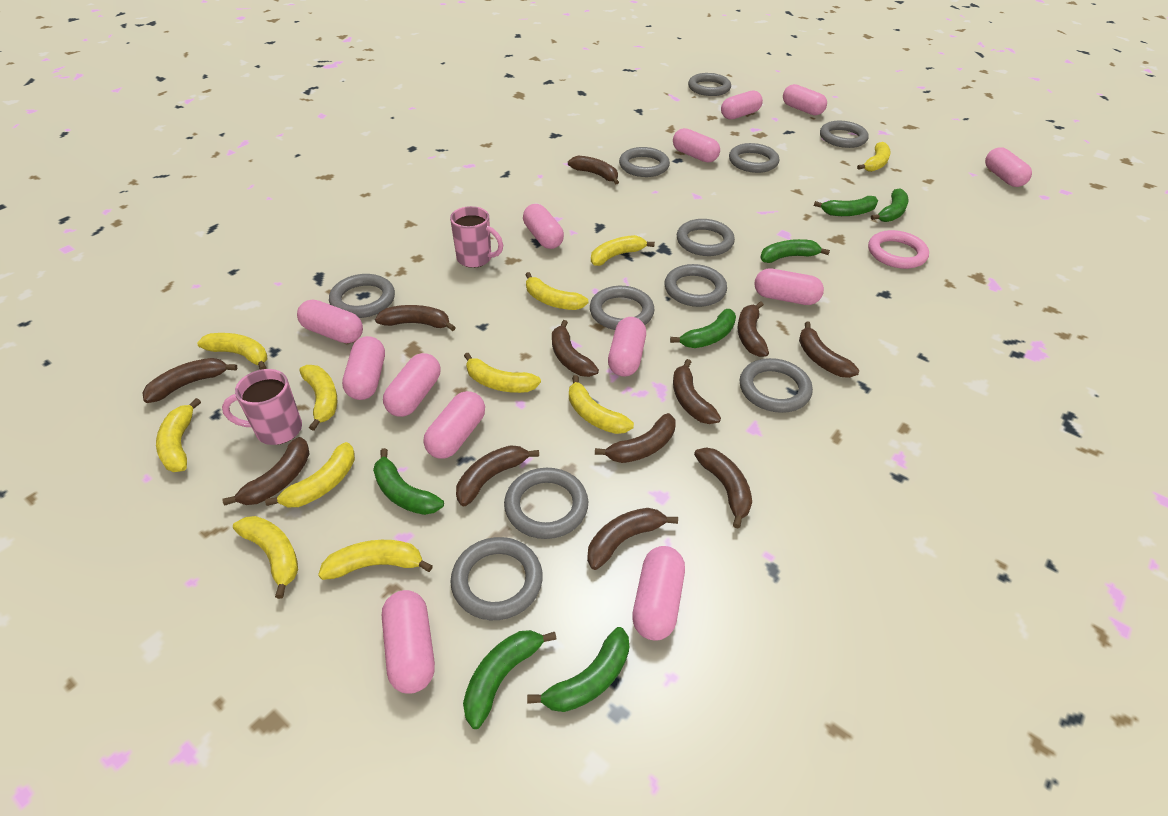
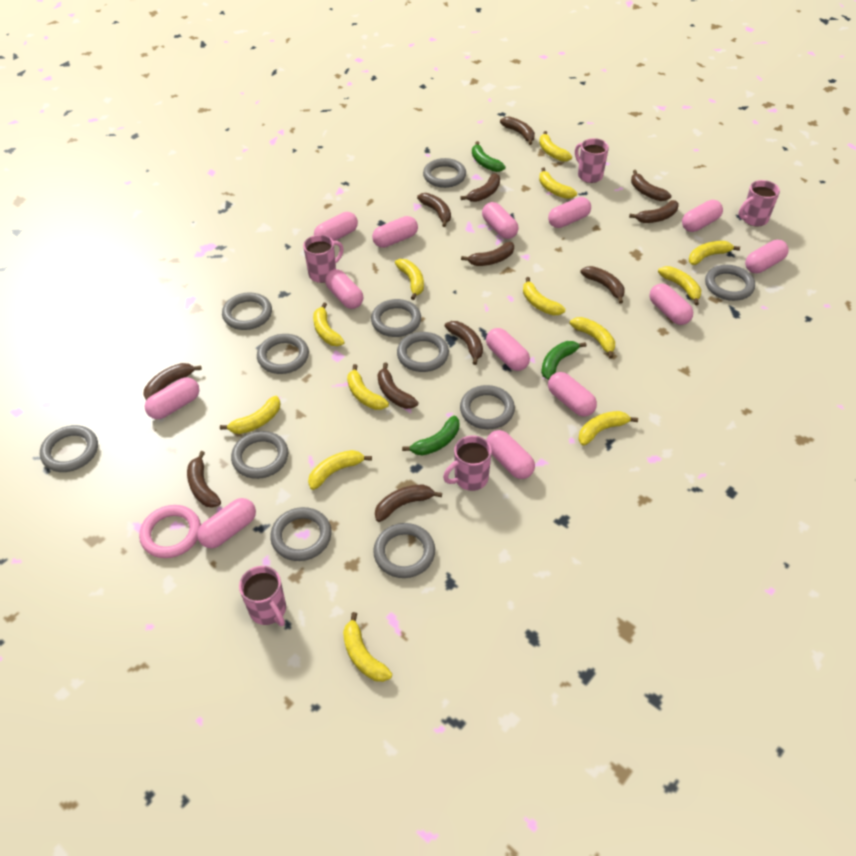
green banana: [373,448,444,515] [463,630,557,729] [527,627,629,712] [670,309,736,348] [760,239,830,263] [814,196,878,216] [871,188,908,222] = 7 -> [402,416,459,456] [472,141,505,172] [541,341,586,380] = 3
pink mug: [222,369,302,445] [450,206,503,268] = 2 -> [239,566,286,626] [303,235,344,283] [443,435,492,491] [575,138,609,183] [738,180,780,226] = 5
yellow banana: [156,398,201,472] [197,333,267,370] [233,516,298,599] [265,442,355,507] [299,365,337,431] [318,540,433,580] [464,353,541,393] [525,272,589,310] [569,375,634,434] [591,235,655,266] [857,142,891,172] = 11 -> [220,396,281,434] [308,450,372,490] [313,302,345,346] [343,612,392,682] [347,364,389,410] [395,259,424,300] [523,277,565,315] [539,131,572,162] [539,168,577,199] [570,317,615,359] [578,411,638,446] [658,266,701,305] [689,241,740,265] = 13

